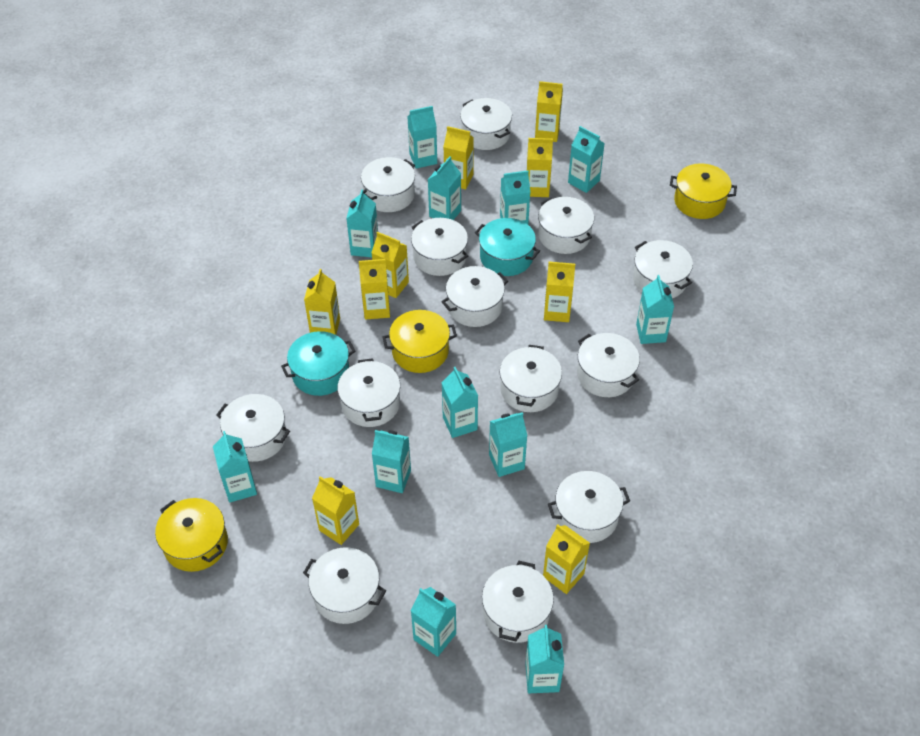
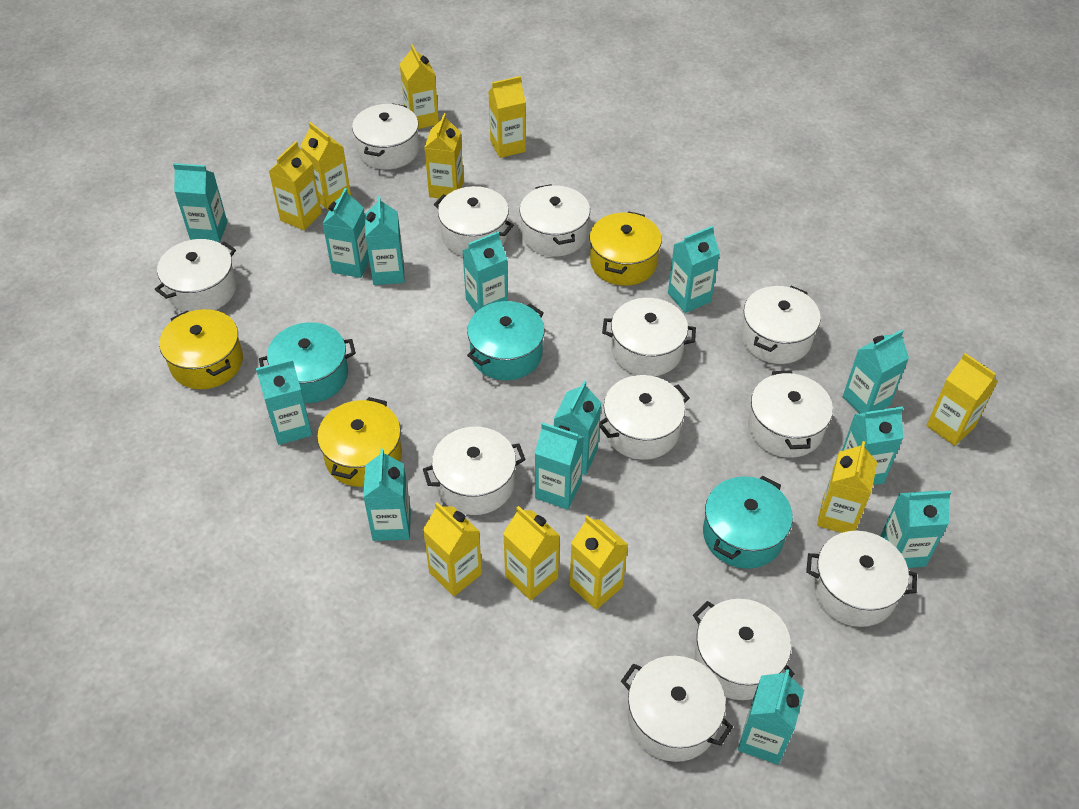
turquoise carton: [213,431,257,502] [346,189,378,257] [372,430,411,493] [407,106,437,169] [411,587,456,657] [428,156,461,220] [442,367,478,438] [489,412,527,477] [500,170,530,224] [525,625,564,693] [568,126,605,193] [636,275,674,344] = 12 -> [173,163,228,243] [256,359,312,445] [322,188,369,278] [363,449,411,541] [365,196,405,285] [462,232,508,312] [535,422,584,510] [554,381,602,475] [668,226,720,313] [738,669,804,765] [842,406,904,485] [843,330,909,413] [881,491,951,568] = 13
turquoise pot: [281,331,355,396] [475,218,540,276] = 2 -> [259,322,356,403] [467,301,545,380] [703,476,793,569] = 3
white pot: [216,394,290,462] [303,547,386,624] [337,358,400,427] [361,157,415,212] [411,218,468,276] [442,266,508,327] [460,98,512,150] [482,561,554,643] [500,345,562,412] [538,197,594,254] [548,471,630,543] [577,333,640,397] [633,240,693,298] = 13 -> [155,239,237,312] [352,103,419,169] [423,427,526,515] [434,186,514,256] [520,184,590,257] [600,375,689,460] [602,298,696,376] [621,656,733,762] [693,599,795,700] [741,286,821,364] [748,370,833,458] [806,531,917,627] = 12
yellow carton: [304,269,340,335] [312,476,359,545] [359,259,390,320] [371,232,409,298] [443,126,474,190] [526,138,553,197] [535,81,563,142] [543,524,590,594] [544,262,575,322] = 9 -> [269,141,322,230] [301,122,351,210] [399,44,439,129] [423,502,482,596] [424,113,464,198] [488,76,526,158] [503,506,560,601] [570,515,628,610] [817,441,877,533] [926,353,998,446] = 10

